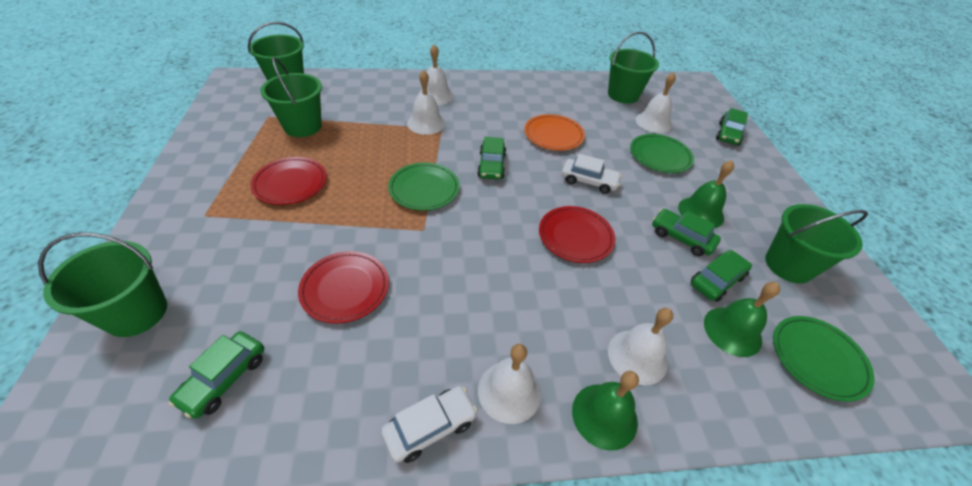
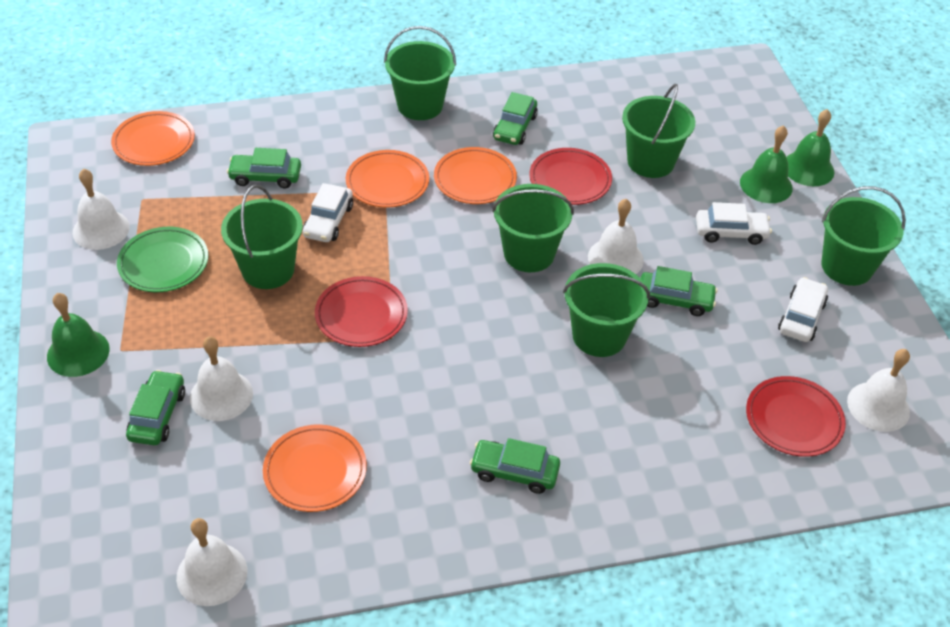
green bucket: [38,232,167,337] [248,22,304,81] [260,57,322,137] [608,32,659,104] [765,204,868,284] = 5 -> [221,185,303,289] [384,26,456,120] [492,184,574,272] [563,263,650,357] [622,84,695,178] [822,186,906,286] = 6
green plate: [388,162,460,210] [630,134,694,173] [773,316,874,402] = 3 -> [117,227,208,292] = 1
orange plate: [524,114,585,151] = 1 -> [111,111,195,166] [263,425,367,512] [346,150,429,208] [434,147,517,204] = 4
white car: [381,386,478,463] [562,154,622,194] = 2 -> [303,183,353,242] [696,202,772,245] [778,277,828,342] = 3

